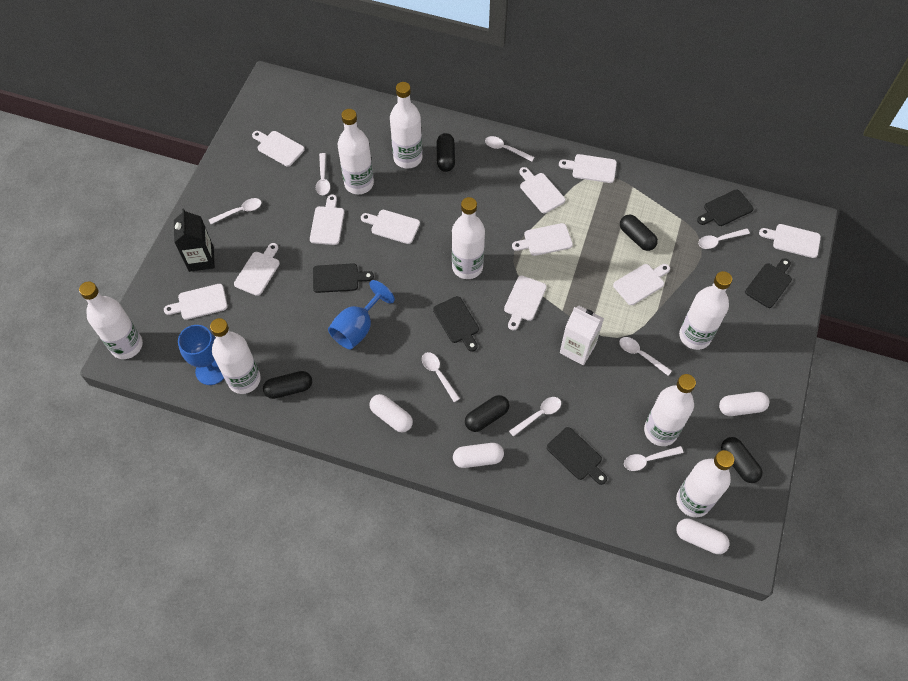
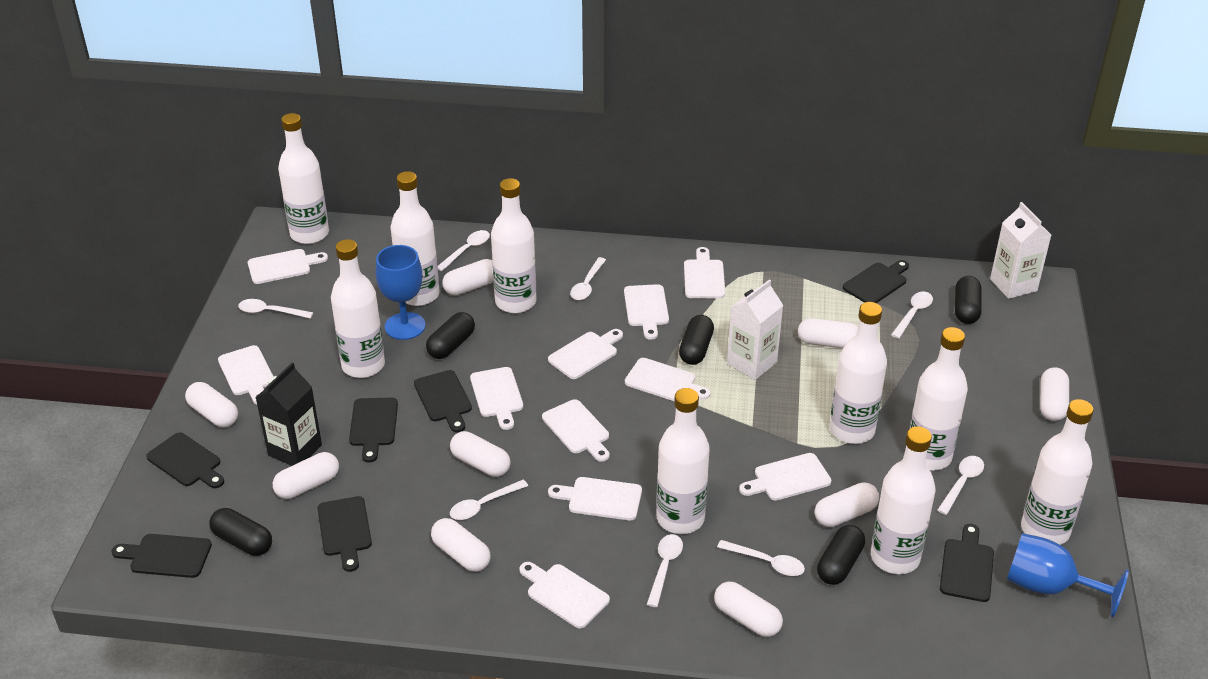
black cutting board: [313,263,374,293] [433,296,479,352] [547,427,607,485] [697,190,754,226] [745,258,792,308] = 5 -> [111,534,212,578] [146,433,224,488] [318,496,372,572] [349,398,398,463] [414,370,472,432] [843,260,909,303] [940,524,994,602] = 7
white bottle: [79,281,143,359] [210,318,261,394] [338,109,374,194] [390,82,422,169] [452,197,485,279] [644,374,696,446] [676,450,734,517] [679,271,732,350] = 8 -> [278,113,329,244] [331,239,385,378] [390,171,440,306] [491,178,537,313] [656,388,710,534] [830,302,887,444] [871,426,936,574] [909,327,968,470] [1021,399,1094,545] = 9
white capsule: [370,394,413,432] [453,443,504,468] [676,518,730,554] [719,392,769,416] = 4 -> [185,382,238,427] [273,452,339,499] [431,518,491,572] [442,259,493,296] [450,431,511,477] [714,582,783,637] [798,318,858,348] [815,482,879,527] [1040,367,1069,421] = 9
white carton: [560,305,604,365] = 1 -> [727,279,783,380] [990,202,1051,299] = 2

